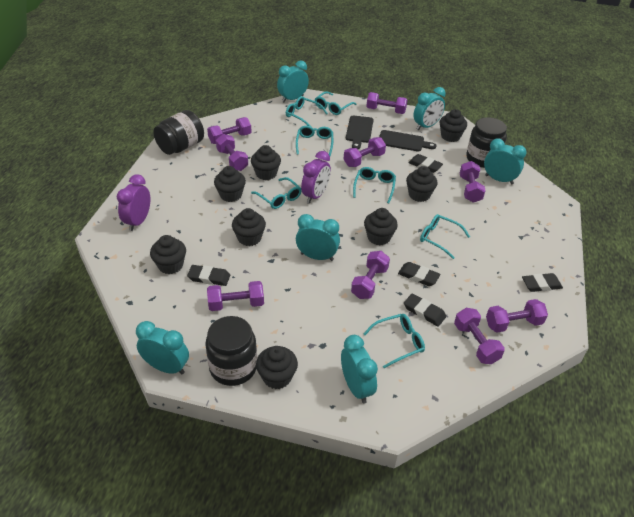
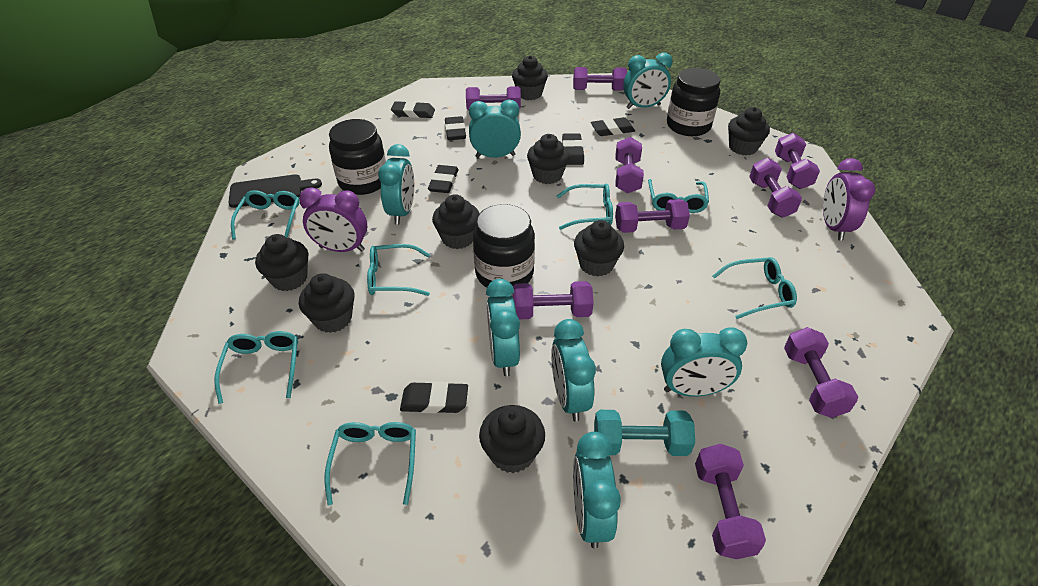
black cutting board: [346,116,374,149] [379,130,436,152] = 2 -> [228,174,322,208] = 1
black eraser: [187,265,230,286] [398,262,441,286] [404,293,446,327] [408,154,443,173] [522,273,563,292] = 5 -> [391,101,435,118] [400,382,468,413] [428,165,458,193] [445,116,466,140] [562,133,584,165] [591,117,635,136] = 6
turquoise clock: [136,321,189,374] [277,60,309,102] [296,214,340,261] [341,335,378,404] [413,87,446,130] [484,138,527,185] = 6 -> [378,144,414,225] [469,100,521,158] [486,279,520,376] [551,319,596,421] [573,432,621,549] [623,52,672,109] [661,328,747,397] = 7
turquoise dumbbell: none = 0 -> [594,410,695,456] = 1

